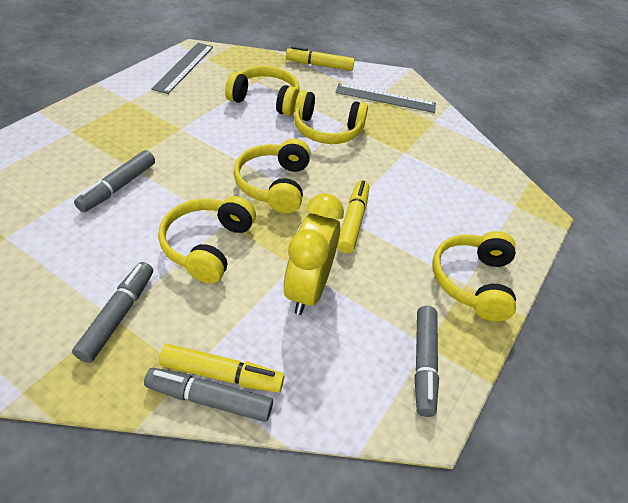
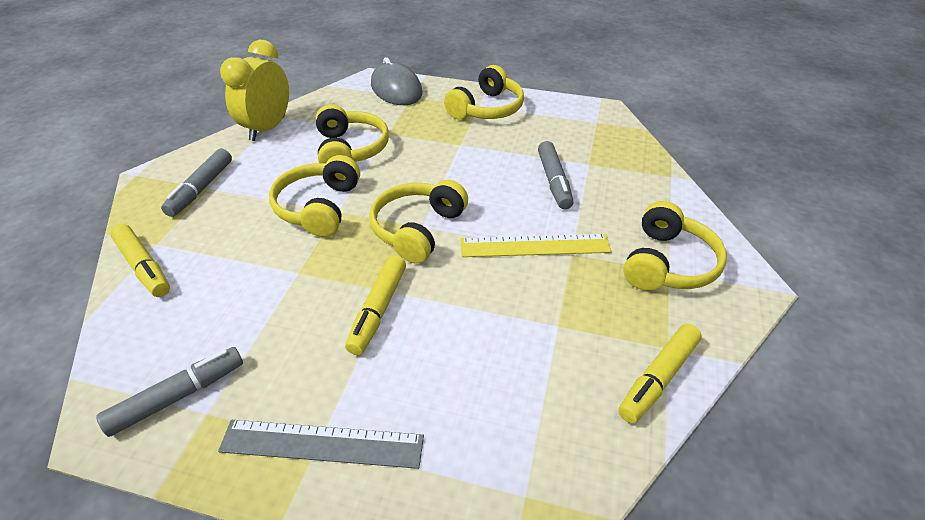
grey marker: [72,262,153,363] [74,150,155,212] [144,368,273,422] [414,306,439,417] = 4 -> [96,347,243,437] [161,149,232,217] [538,141,574,209] = 3
grey mouse: none = 0 -> [371,57,422,105] = 1
grey ruler: [151,43,213,94] [336,83,436,113] = 2 -> [218,420,424,469] = 1
yellow ruler: none = 0 -> [460,234,612,257] = 1

